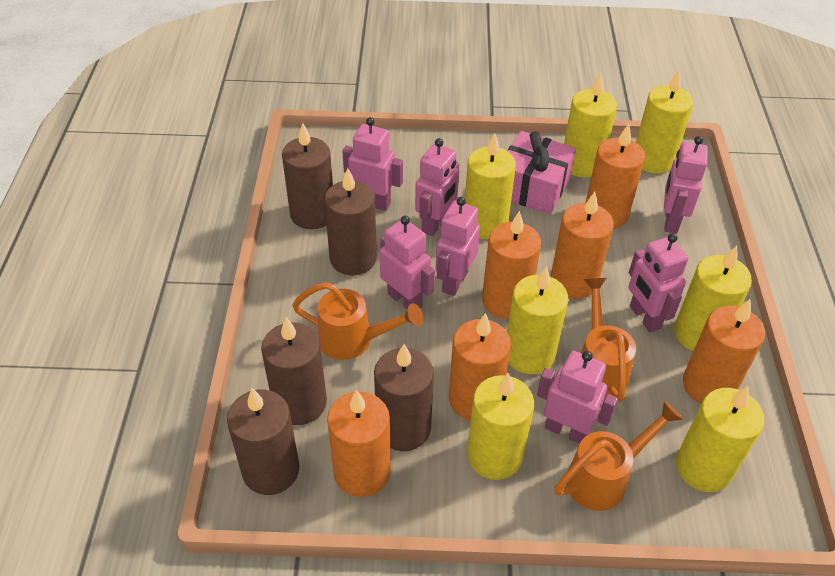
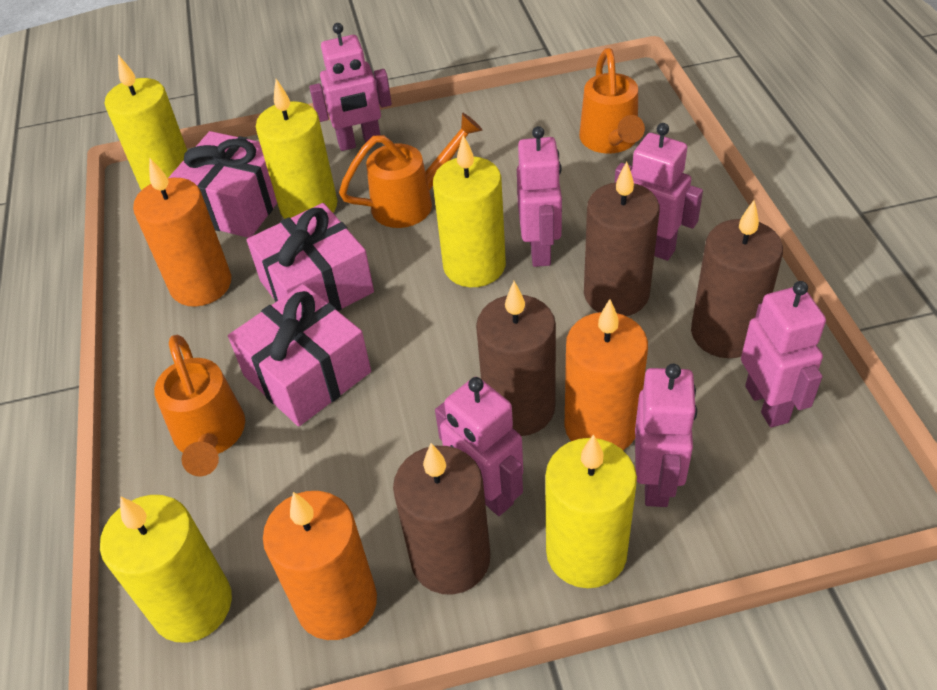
brown candle: [227,388,299,495] [261,317,327,425] [282,123,333,229] [324,168,377,275] [374,344,434,451] = 5 -> [393,443,490,595] [476,281,556,436] [584,161,660,316] [691,200,783,358] = 4
orange candle: [327,390,391,497] [449,313,511,420] [482,211,541,319] [551,192,614,299] [586,124,645,229] [683,299,765,404] = 6 -> [133,158,231,307] [263,491,377,640] [565,299,648,450] = 3
pink gift: [508,131,576,214] = 1 -> [168,131,277,238] [228,284,371,427] [247,203,374,311] = 3
pink robot: [342,117,403,211] [380,216,435,309] [415,138,459,236] [435,197,480,296] [537,351,618,444] [628,233,689,333] [664,136,708,234] = 7 -> [309,23,392,151] [435,377,523,516] [517,126,562,267] [615,123,703,261] [635,364,697,507] [741,281,826,428] = 6
yellow candle: [465,133,516,239] [467,373,534,480] [507,266,568,375] [564,74,617,178] [636,69,693,173] [674,246,752,351] [676,386,764,492] = 7 -> [100,495,232,643] [105,55,187,190] [256,79,337,219] [433,135,506,287] [545,434,637,588] = 5

